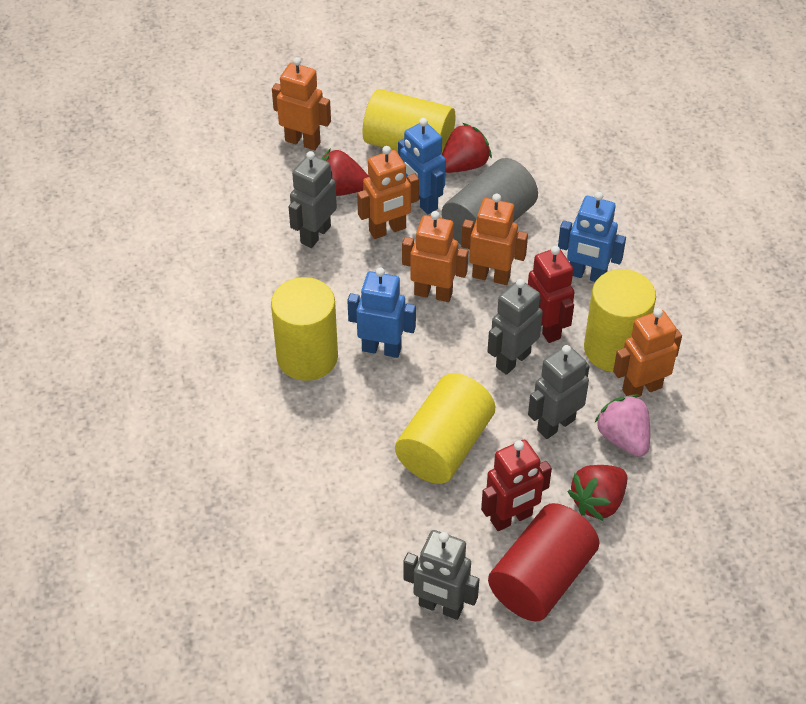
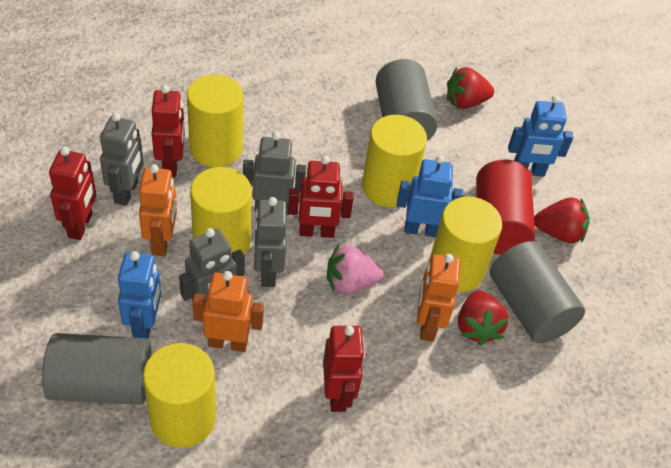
grey cylinder: [442,158,538,245] = 1 -> [42,333,152,405] [375,59,438,141] [490,241,585,343] = 3
orange robot: [272,57,331,150] [357,146,419,239] [402,211,468,302] [461,194,528,285] [613,308,682,397] = 5 -> [139,164,177,256] [192,271,264,352] [417,254,460,342] = 3
red robot: [481,440,552,531] [528,246,575,343] = 2 -> [49,147,97,240] [152,85,185,177] [288,156,354,238] [323,326,365,412] = 4
yellow cylinder: [271,277,338,381] [363,89,456,155] [395,373,495,484] [584,269,656,372] = 4 -> [143,343,216,448] [187,75,244,167] [190,167,252,255] [362,115,427,207] [429,197,502,292] = 5

